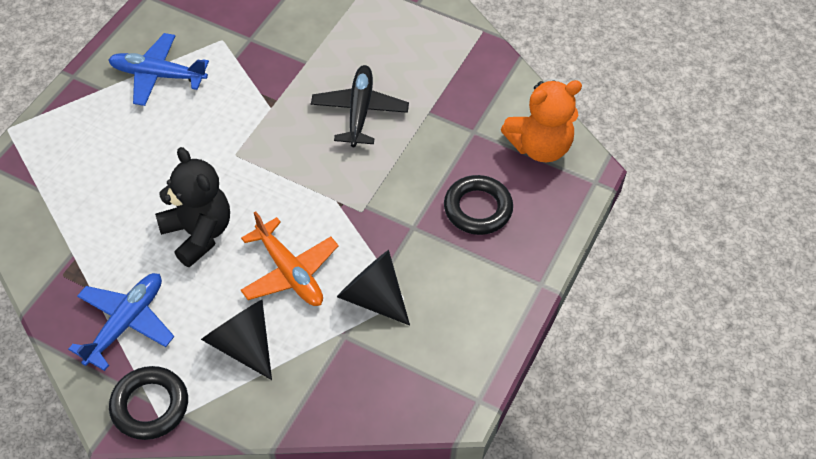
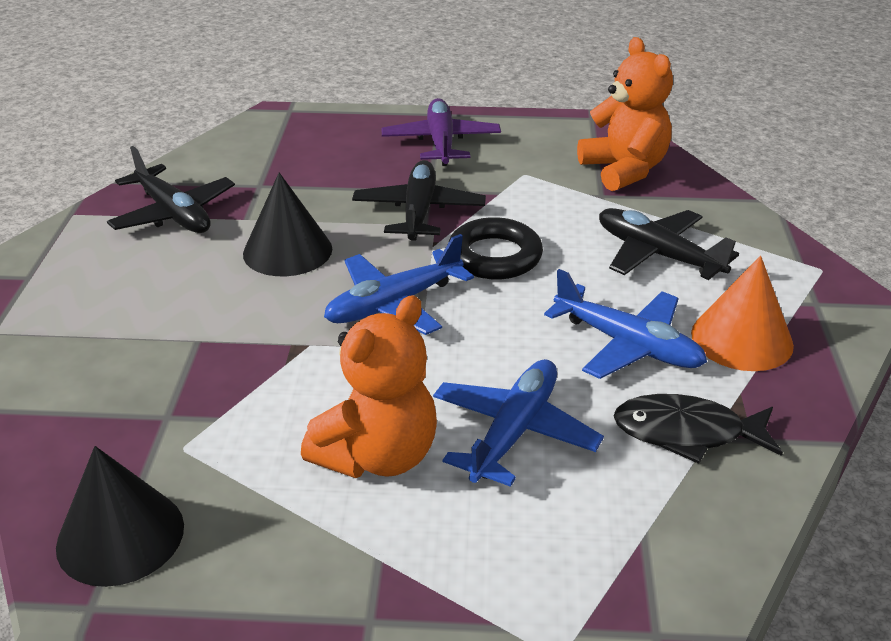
black fish: none = 0 -> [613,394,783,464] = 1
black plane: [311,65,409,147] = 1 -> [107,146,235,233] [352,160,486,241] [599,208,739,280] = 3
black ring: [109,366,188,440] [444,175,513,235] = 2 -> [448,217,543,280] = 1
black teddy bear: [155,147,230,267] = 1 -> none = 0
blue plane: [68,273,174,371] [108,33,209,106] = 2 -> [324,234,474,335] [433,359,604,487] [544,269,707,379] = 3
orange cone: none = 0 -> [691,256,794,371] = 1
orange plane: [241,211,339,306] = 1 -> none = 0
orange teddy bear: [501,80,582,162] = 1 -> [301,295,437,478] [577,37,673,191] = 2
purple plane: none = 0 -> [381,98,501,166] = 1

